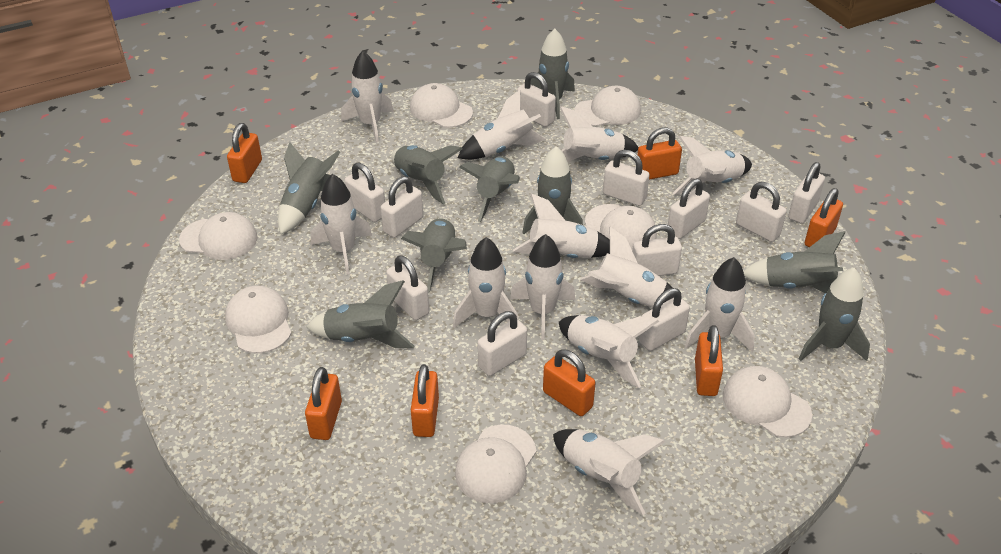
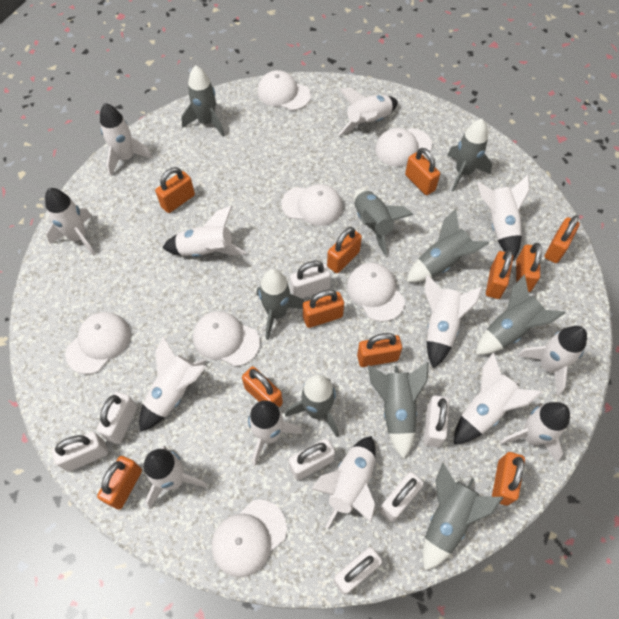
orange padlock: [227,123,262,183] [305,367,342,440] [411,364,439,437] [543,349,595,416] [637,128,682,180] [695,325,723,396] [805,188,843,247] = 7 -> [97,456,142,510] [155,167,195,213] [242,367,283,407] [303,290,344,328] [327,227,362,273] [357,333,402,367] [405,148,440,195] [486,250,513,299] [492,452,525,506] [516,243,542,292] [544,215,580,263] = 11
white padlock: [345,163,385,222] [381,176,423,238] [386,255,429,320] [477,311,527,376] [517,72,556,127] [603,150,650,206] [632,224,682,276] [639,288,690,351] [668,179,710,239] [736,182,787,242] [788,162,825,224] = 11 -> [52,432,108,472] [97,392,137,444] [289,439,335,480] [290,261,331,298] [333,547,382,595] [379,472,424,522] [424,396,449,447] = 7
white rocket: [311,174,372,275] [341,51,394,142] [453,237,519,328] [458,90,546,160] [510,234,576,339] [513,193,610,258] [553,429,665,515] [559,315,659,388] [560,106,639,162] [580,227,674,308] [673,136,752,195] [685,257,755,352] = 12 -> [45,188,96,256] [100,103,153,176] [139,336,207,432] [144,446,208,508] [162,206,247,257] [248,400,302,466] [311,436,376,529] [338,88,398,136] [424,275,483,368] [454,353,542,444] [477,175,530,260] [499,402,570,462] [517,326,587,396] = 13

